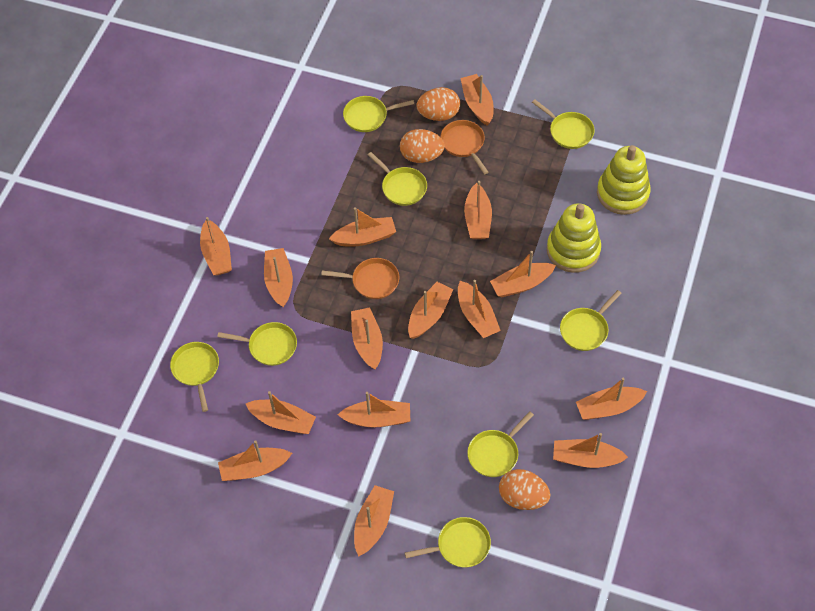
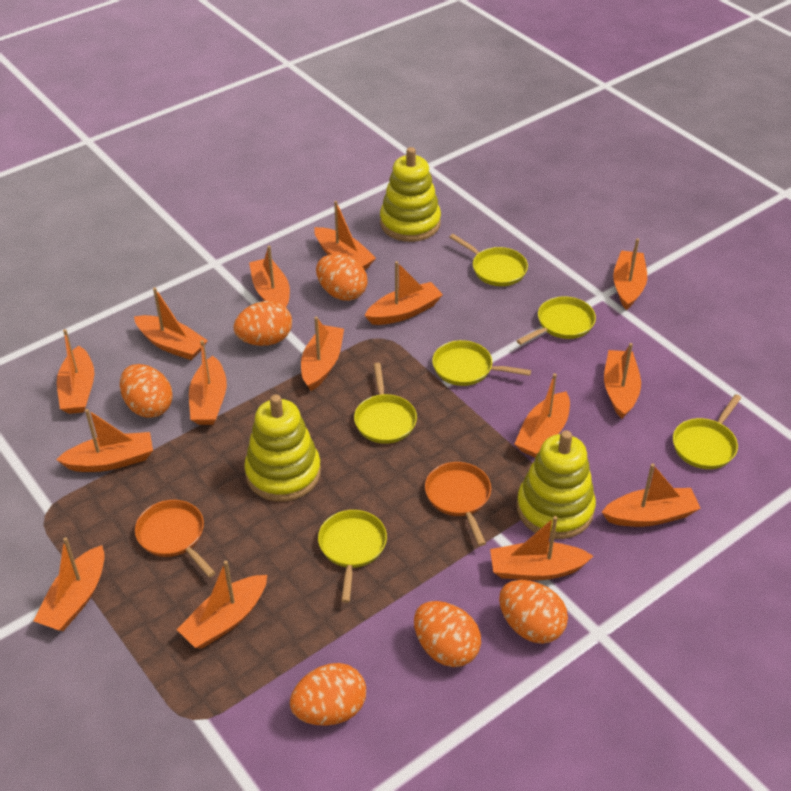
orange egg: [400,129,445,163] [416,87,460,121] [499,469,550,510] = 3 -> [120,364,173,418] [233,301,292,346] [290,663,366,725] [316,254,368,301] [414,601,481,667] [499,580,568,644] = 6
yellow pan: [170,342,219,412] [217,322,297,366] [343,96,414,132] [368,152,427,206] [405,517,491,567] [467,411,534,477] [532,99,595,149] [560,290,622,351] = 8 -> [318,510,387,603] [354,363,417,444] [432,340,531,386] [449,234,528,286] [517,296,596,345] [673,394,741,469] = 6
yellow stacking toy: [547,203,601,273] [597,145,651,215] = 2 -> [244,394,321,502] [380,147,441,242] [517,430,596,539] = 3

